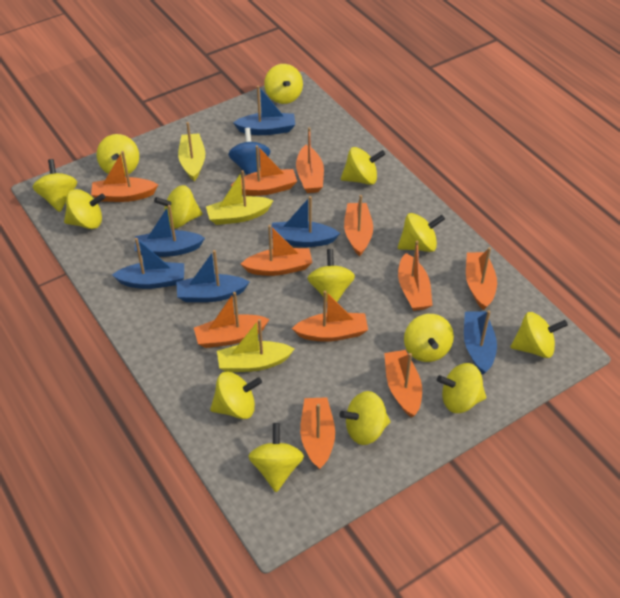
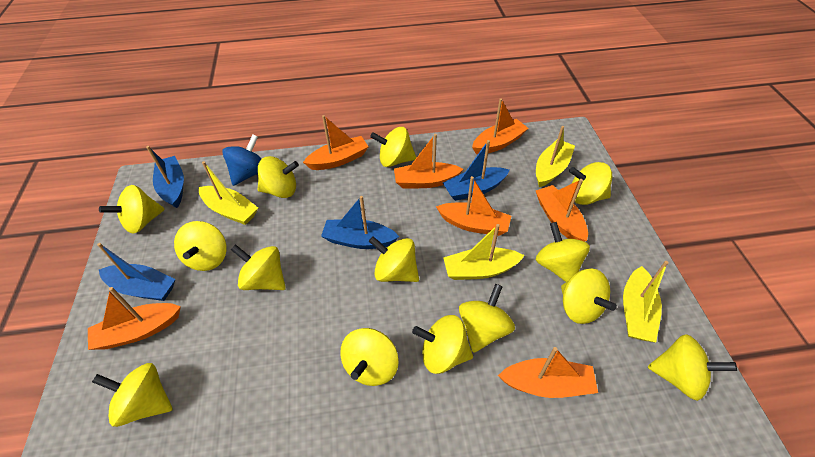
blue boat: [112,238,184,289] [135,205,205,257] [176,250,249,302] [233,86,295,135] [271,196,340,247] [464,310,497,375] = 6 -> [97,243,176,301] [146,146,184,208] [321,196,399,249] [443,140,509,201] = 4
orange boat: [91,151,158,202] [194,292,270,348] [231,145,297,196] [241,225,313,276] [292,291,368,342] [296,127,324,193] [300,397,335,469] [344,195,373,256] [384,350,422,418] [398,240,433,311] [466,247,497,310] = 11 -> [88,287,181,350] [303,115,369,170] [394,134,463,188] [436,176,511,236] [472,98,528,154] [498,347,598,398] [536,179,588,242] = 7
yellow boat: [178,122,205,181] [206,170,274,225] [217,319,295,372] = 3 -> [199,161,258,225] [443,224,525,280] [536,126,575,187] [623,261,669,342] = 4

